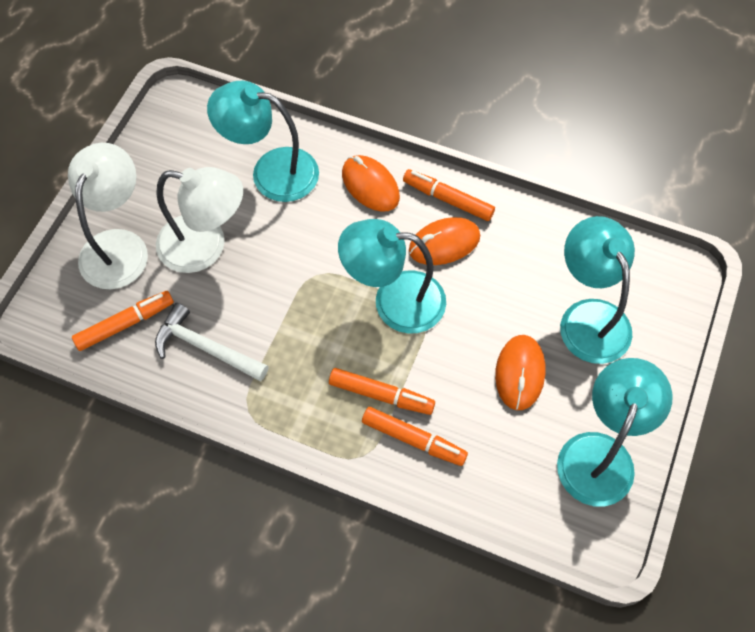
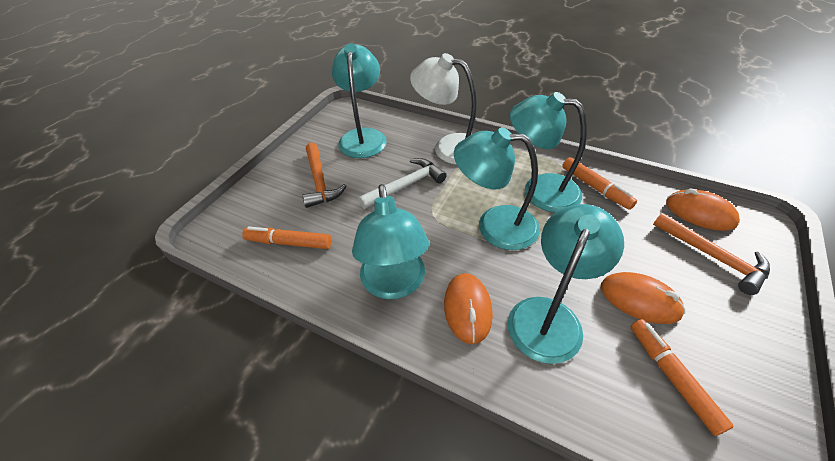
orange hammer: none = 0 -> [302,143,347,208] [653,213,770,295] = 2
orange marker: [72,291,174,351] [329,368,435,415] [362,407,468,466] [403,169,495,221] = 4 -> [242,227,331,249] [562,157,637,210] [630,319,734,436] = 3
turquoise lamp: [207,81,319,202] [338,219,446,334] [557,358,672,507] [560,216,635,364] = 4 -> [332,43,387,158] [352,184,429,299] [454,128,540,250] [508,204,624,364] [510,92,587,213] = 5
white lamp: [68,143,148,289] [156,167,243,273] = 2 -> [410,53,477,165] = 1

